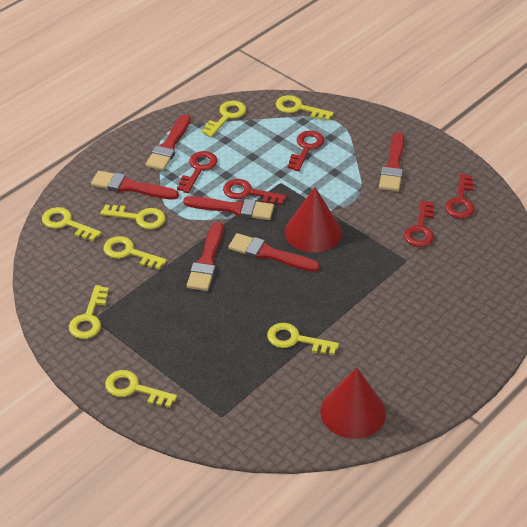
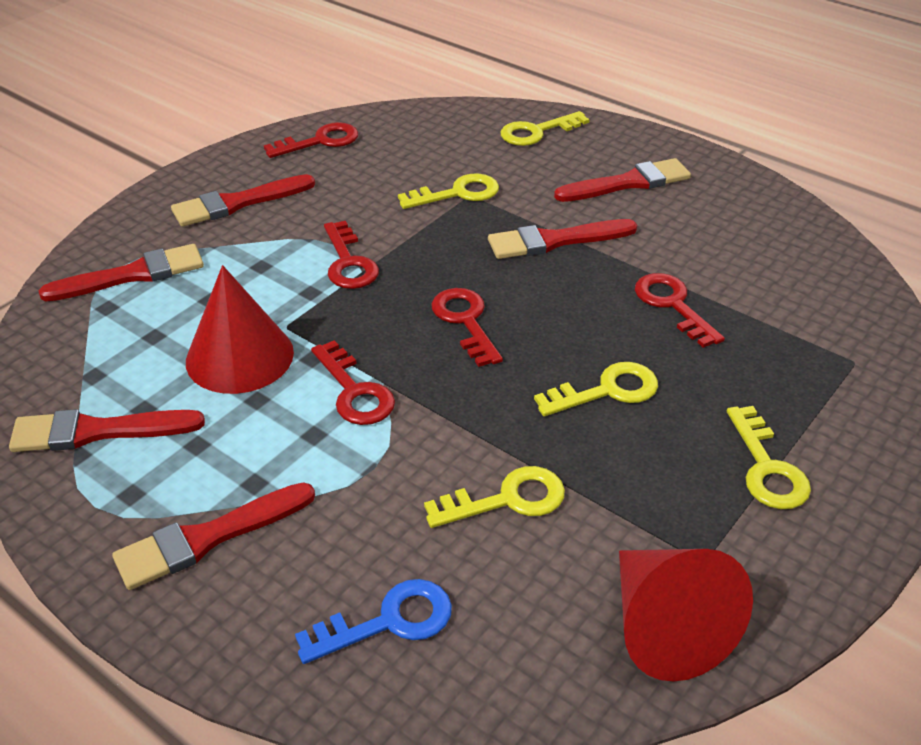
blue key: none = 0 -> [295,579,452,664] = 1
yellow key: [42,207,101,241] [69,285,109,339] [100,204,166,229] [103,236,167,270] [105,370,177,408] [201,101,246,137] [267,323,339,355] [276,95,334,121] = 8 -> [398,173,499,209] [424,466,565,528] [501,111,590,146] [534,362,658,416] [727,406,811,509] = 5

